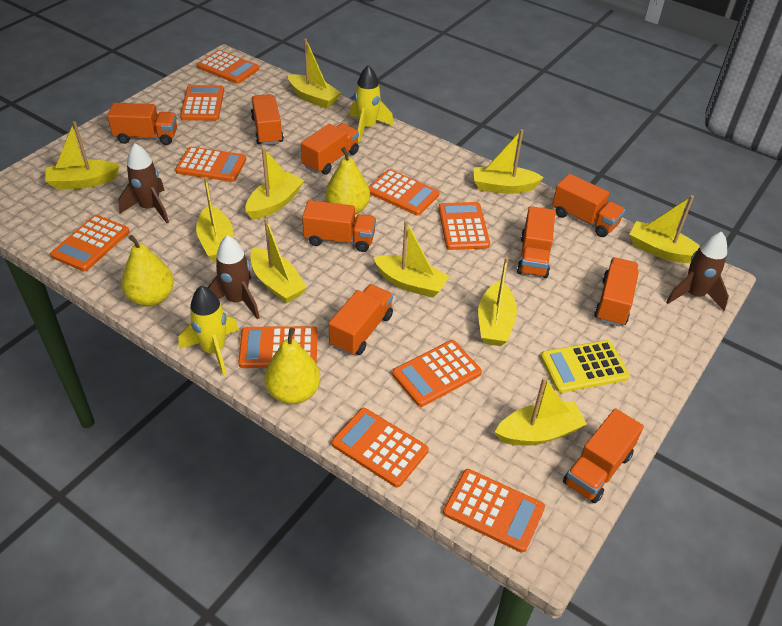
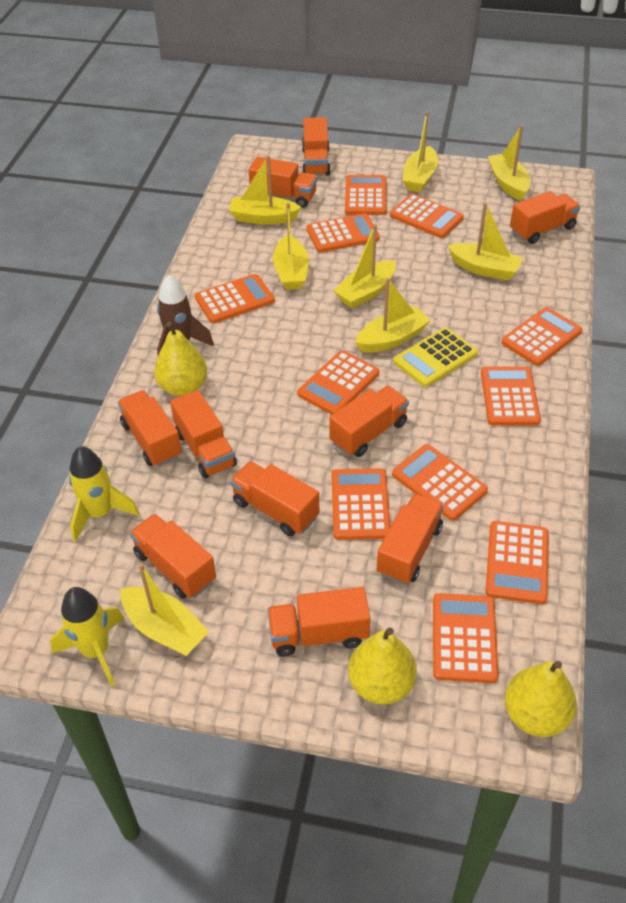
brown rocket: [118,143,169,223] [207,235,260,319] [666,232,729,311] = 3 -> [157,275,214,355] = 1
orange calculator: [50,215,129,271] [175,147,246,182] [180,85,224,121] [197,50,259,84] [238,326,317,368] [332,408,428,487] [368,169,440,215] [392,340,482,407] [438,202,490,250] [443,469,545,553] = 10 -> [195,274,275,323] [297,350,379,415] [307,213,380,253] [332,468,391,540] [345,175,387,215] [390,194,464,238] [392,444,488,521] [433,593,499,683] [481,366,541,426] [486,521,549,604] [501,307,582,366] = 11
orange truck: [107,103,177,145] [251,94,284,145] [301,123,359,175] [302,200,376,252] [328,284,393,356] [517,206,555,278] [552,174,625,237] [563,408,644,503] [594,257,639,326] = 9 -> [118,390,182,467] [130,514,216,599] [170,390,237,478] [230,461,319,536] [248,157,317,208] [267,587,370,657] [302,117,331,176] [329,386,409,457] [377,494,444,585] [510,191,581,244] = 10
yellow boat: [45,121,120,190] [196,177,233,262] [246,148,304,220] [250,218,307,303] [288,39,341,109] [373,221,450,298] [473,129,544,194] [478,257,517,346] [495,377,587,446] [629,195,700,263] = 10 -> [121,563,209,656] [229,156,302,225] [273,203,309,290] [333,224,396,309] [355,278,431,353] [403,111,438,192] [447,202,523,280] [488,125,530,201] = 8

